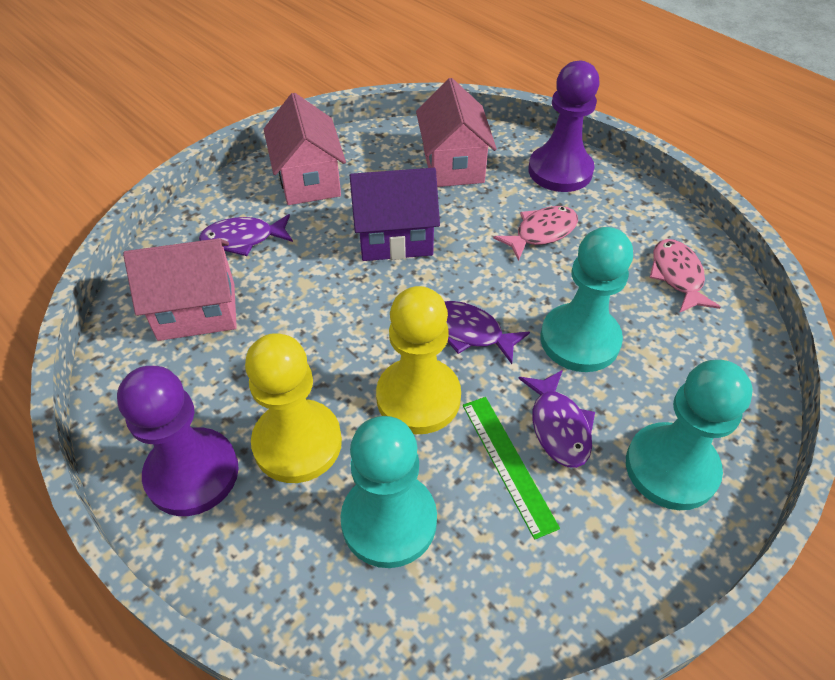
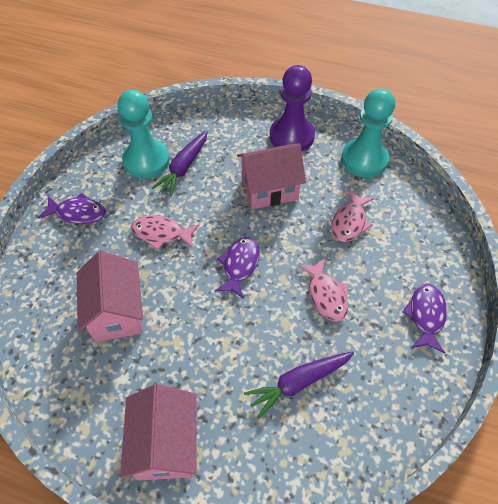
green ruler: [463,397,560,540] = 1 -> none = 0
pink fish: [493,206,578,261] [650,239,721,313] = 2 -> [131,215,199,250] [298,258,348,322] [332,189,374,242] = 3
purple carrot: none = 0 -> [152,130,208,196] [244,352,354,419] = 2
purple house: [350,168,440,261] = 1 -> none = 0
purple pawn: [117,366,239,516] [528,61,600,192] = 2 -> [270,65,315,151] = 1
turquoise pawn: [340,416,437,568] [541,227,633,372] [626,360,753,510] = 3 -> [118,90,170,178] [341,89,395,177] = 2
yellow pawn: [245,333,342,483] [376,286,461,434] = 2 -> none = 0

